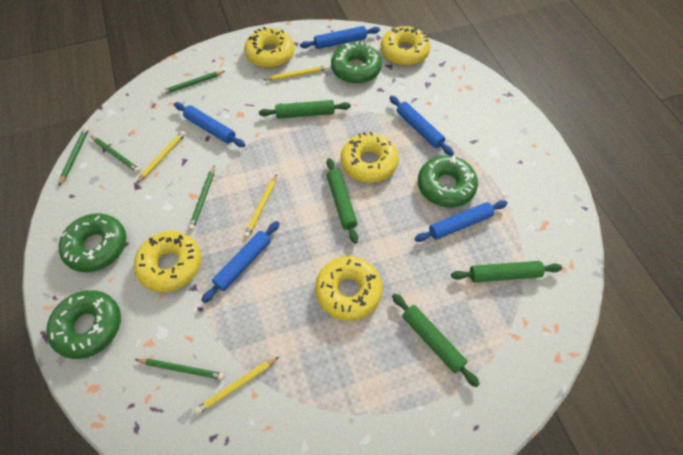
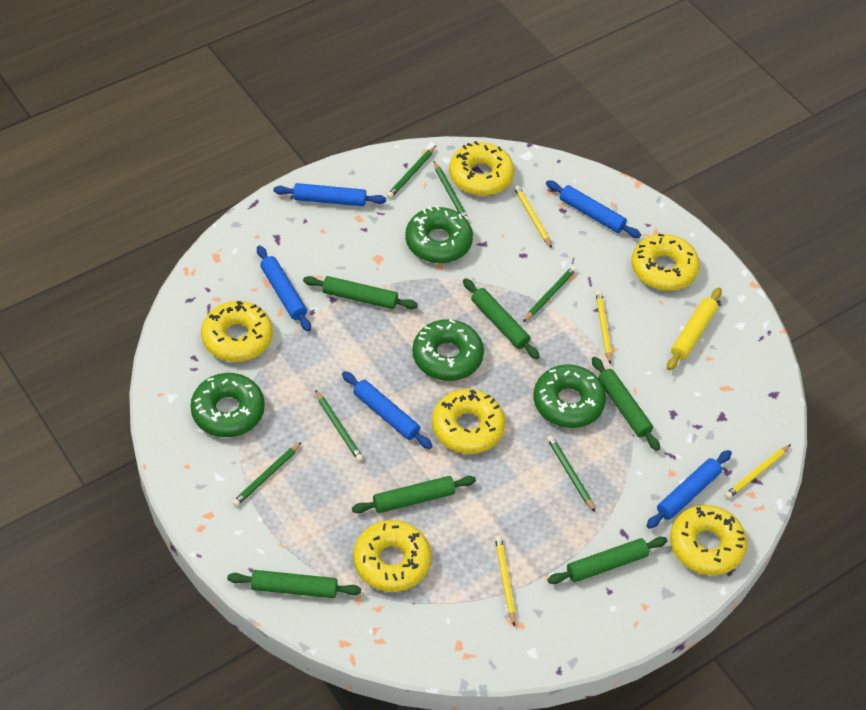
green pencil: [59,126,89,186] [91,136,140,173] [135,358,225,380] [161,71,225,95] [189,165,215,230] = 5 -> [232,442,302,506] [315,390,363,462] [387,146,436,198] [434,161,469,221] [523,266,577,322] [547,435,595,512] = 6
green rolling pin: [259,100,351,119] [326,158,358,244] [392,294,480,387] [451,261,562,282] = 4 -> [227,570,361,598] [303,276,418,309] [352,476,476,513] [463,279,540,359] [547,537,668,584] [592,357,660,451] = 6
yellow donut: [134,231,201,292] [244,27,295,68] [315,256,383,321] [341,132,399,183] [380,26,430,66] = 5 -> [201,301,273,362] [353,520,431,592] [432,389,505,454] [449,141,514,196] [631,234,700,291] [670,505,747,575] = 6
yellow rolling pin: none = 0 -> [667,288,722,371] = 1

